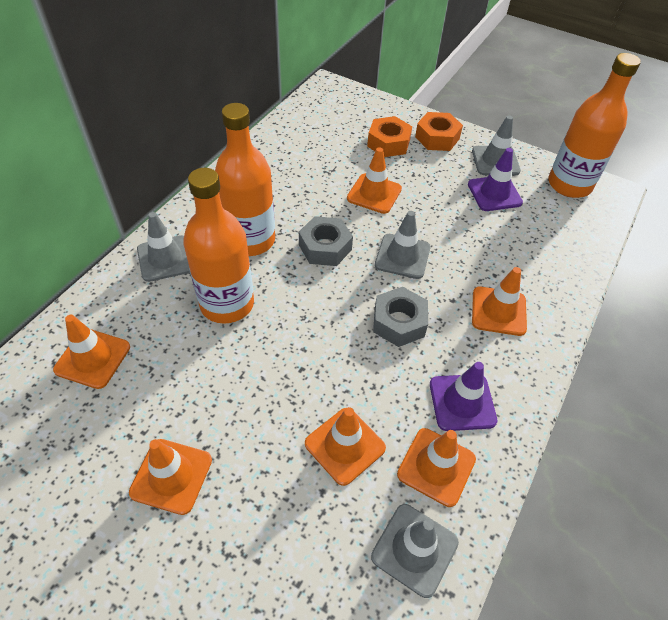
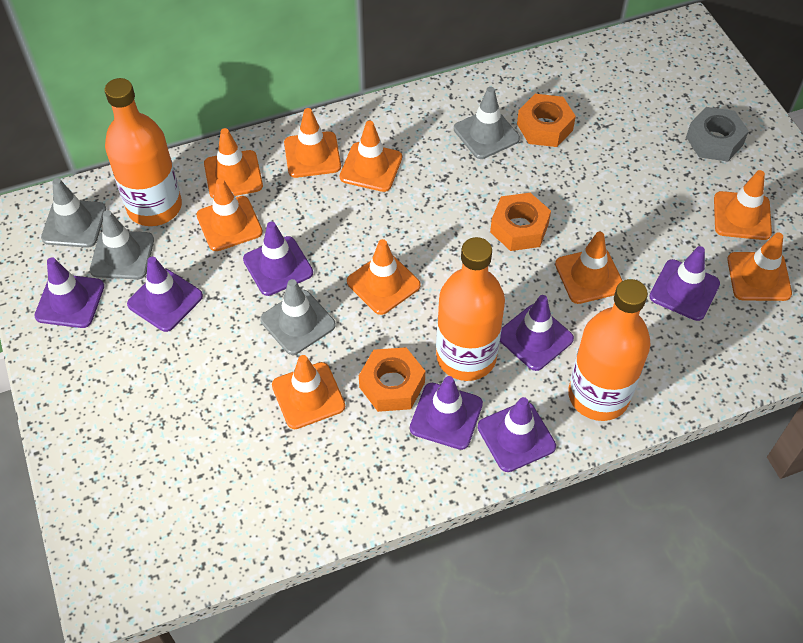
grey nut: [299,216,353,266] [373,287,428,347] = 2 -> [686,107,749,162] = 1
orange nut: [367,116,412,157] [415,112,463,151] = 2 -> [359,347,425,412] [490,193,551,251] [517,94,576,147] = 3
orange traffic cone: [53,315,130,389] [129,439,212,515] [305,407,386,486] [347,147,402,214] [397,428,476,507] [472,267,527,336] = 6 -> [197,178,263,251] [204,128,263,198] [272,355,345,429] [284,108,341,178] [340,121,402,192] [347,239,421,315] [555,232,622,304] [714,170,772,240] [727,232,792,301] = 9
purple traffic cone: [430,362,497,431] [468,148,523,211] = 2 -> [34,257,104,328] [127,256,203,332] [243,222,313,296] [410,376,483,450] [478,397,556,472] [500,295,574,371] [649,246,720,321] = 7

